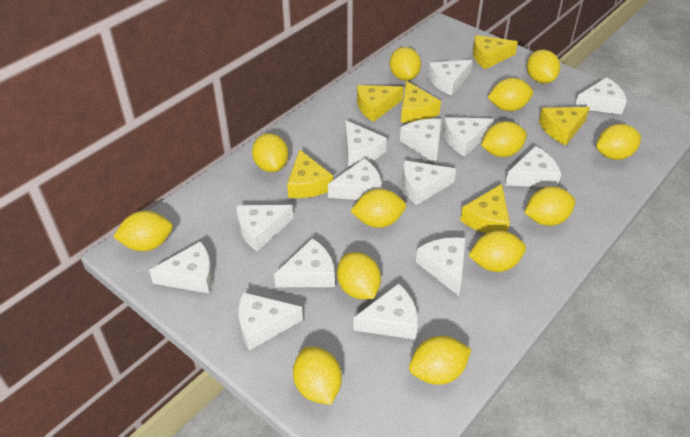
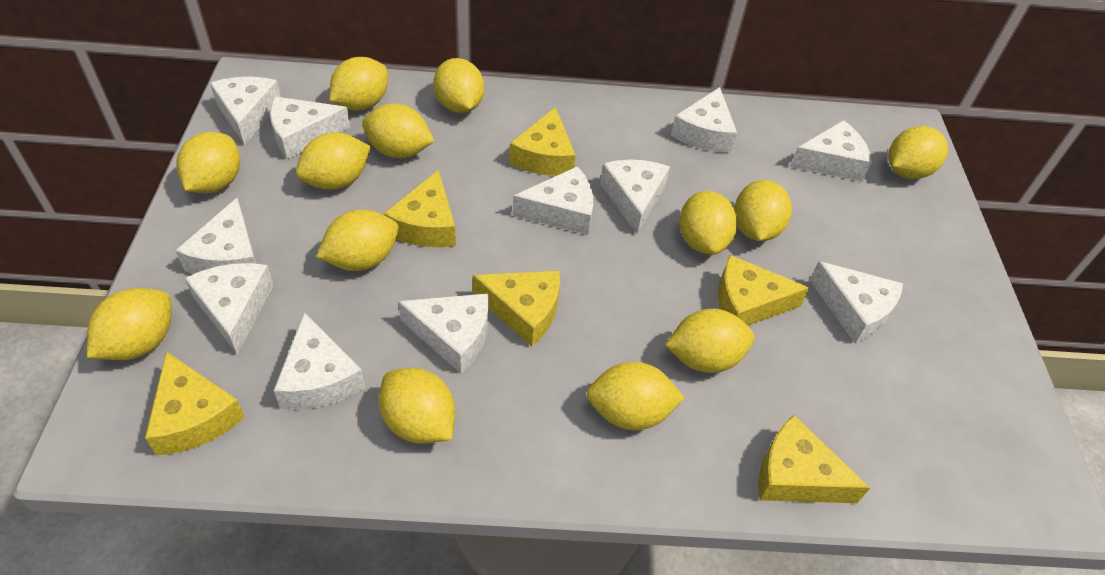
white cheese: [149,241,213,293] [237,205,293,251] [238,292,303,351] [274,238,335,287] [328,158,382,200] [345,120,387,166] [353,283,418,339] [400,119,441,164] [402,160,456,205] [416,237,466,296] [428,60,473,96] [443,117,494,157] [505,146,561,187] [575,77,627,115] = 14 -> [175,198,257,274] [185,263,274,355] [210,77,281,145] [270,96,350,160] [273,312,365,410] [398,293,489,373] [513,166,593,235] [600,160,670,234] [671,87,737,152] [790,120,872,182] [810,261,903,343] = 11

